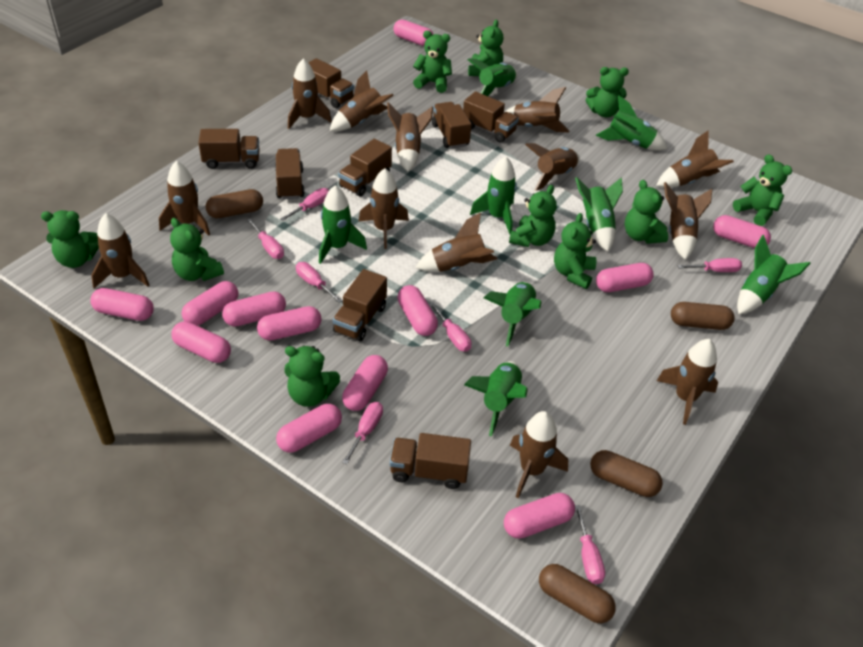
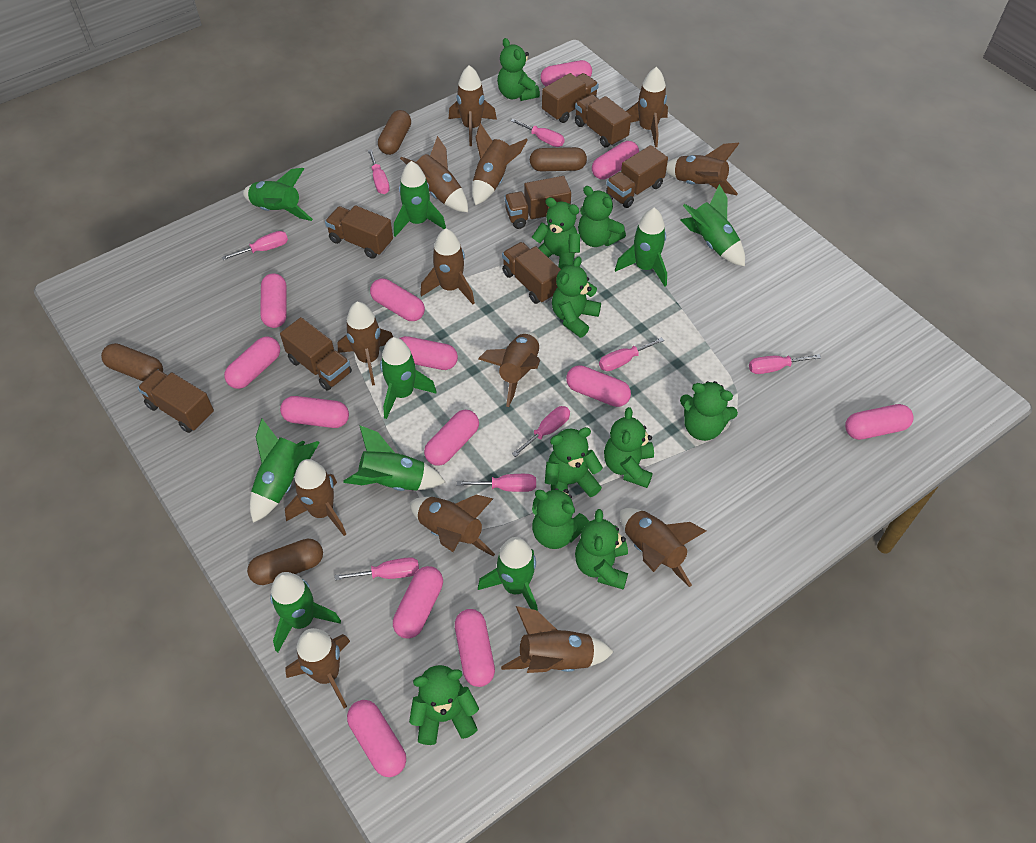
green rocket: [319,185,367,264] [464,361,528,436] [468,58,518,96] [470,156,517,234] [484,282,542,346] [575,177,623,251] [596,95,667,150] [737,235,811,314] = 8 -> [243,168,313,221] [250,418,320,523] [270,572,341,652] [343,426,445,491] [380,337,437,419] [394,161,446,237] [478,537,538,611] [615,208,667,286] [681,184,745,266] = 9
pink capsule: [90,288,154,321] [171,321,231,363] [182,281,238,326] [222,291,286,327] [257,306,322,341] [276,404,342,453] [342,355,388,411] [393,20,433,46] [398,285,438,336] [504,493,575,539] [596,263,654,292] [713,215,771,248] = 12 -> [224,336,280,389] [260,273,287,328] [280,396,349,428] [347,700,406,777] [370,279,425,321] [393,566,443,639] [400,336,458,370] [424,410,479,466] [455,609,495,687] [540,60,592,87] [566,365,631,407] [592,141,639,180] [845,404,914,440] = 13
pink screwdriver: [247,219,284,259] [281,188,329,221] [296,262,342,303] [342,402,383,464] [429,302,472,352] [575,505,605,584] [677,258,742,272] = 7 -> [222,231,288,260] [334,557,419,580] [368,149,390,194] [457,474,536,492] [511,119,564,147] [512,406,570,457] [599,337,664,371] [749,354,821,374] = 8

